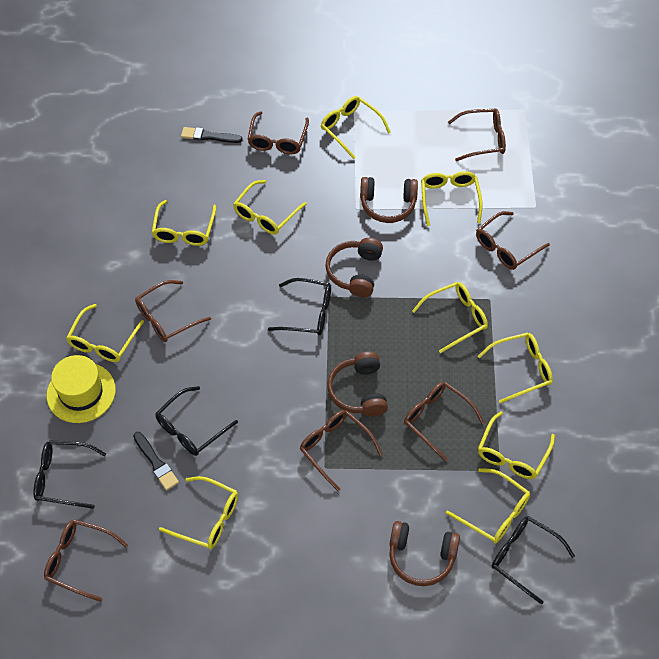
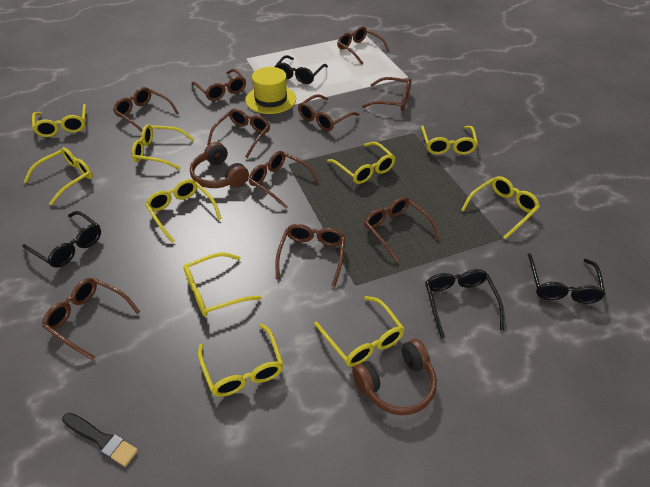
black brush: [133,432,179,490] [181,127,243,143] = 2 -> [62,413,138,467] = 1
brown glasses: [44,519,128,602] [135,280,211,342] [247,111,309,154] [300,410,383,491] [404,382,485,462] [448,109,506,161] [476,211,550,270] = 7 -> [42,278,140,360] [113,87,179,132] [191,69,246,101] [207,109,270,158] [249,151,320,209] [275,224,346,286] [298,94,359,131] [337,26,390,64] [362,77,411,111] [364,197,440,263] = 10
brown headphones: [325,238,383,297] [328,352,388,416] [360,177,418,223] [389,521,460,586] = 4 -> [190,142,249,188] [352,339,437,415] = 2

